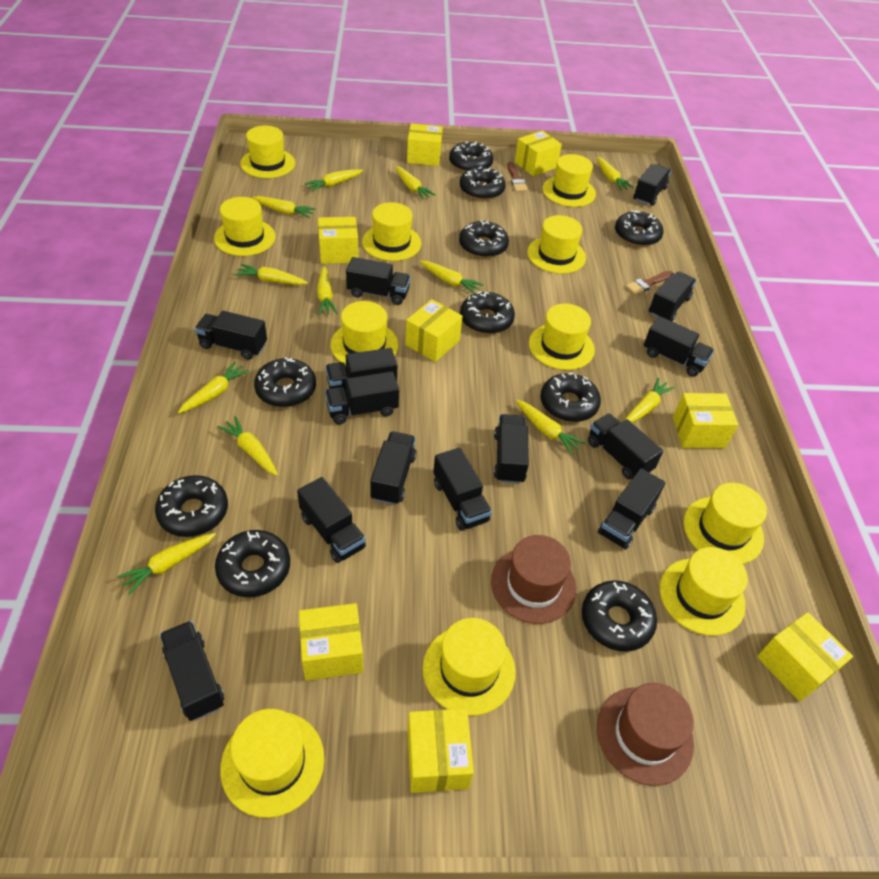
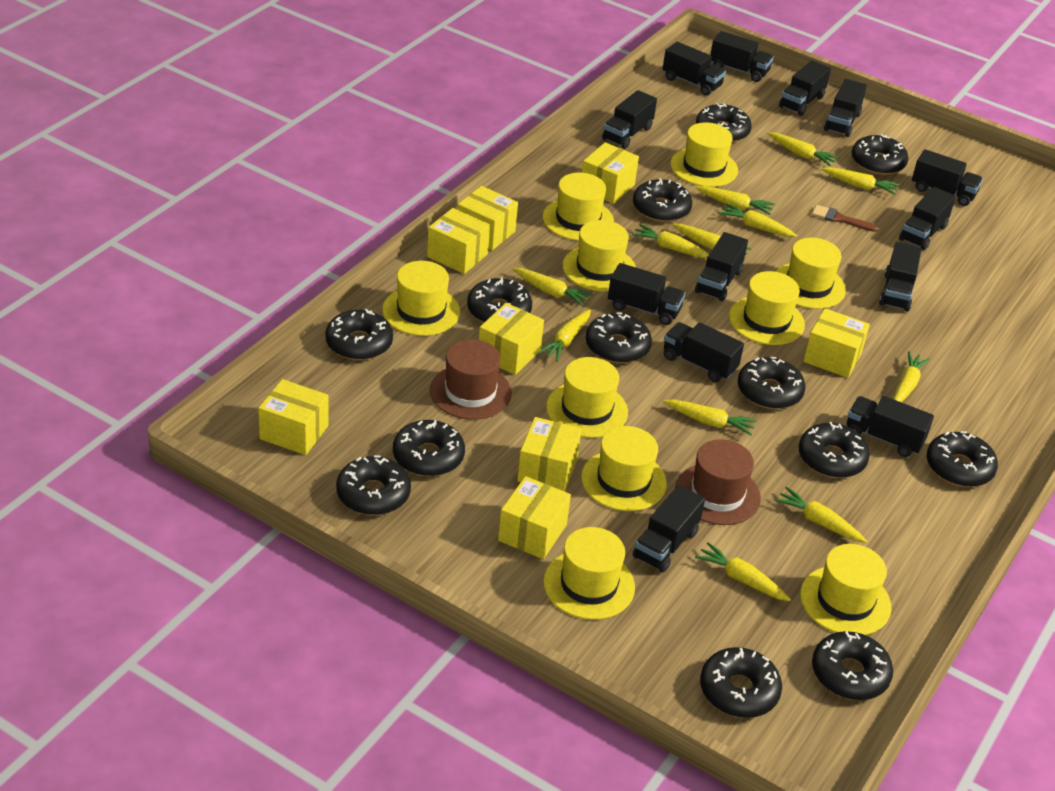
black donut: [155,475,228,537] [215,530,290,597] [254,357,316,407] [449,141,493,172] [459,220,509,258] [460,167,505,200] [460,291,515,334] [541,373,601,422] [582,580,657,652] [615,210,664,247] = 10 -> [325,309,393,360] [336,456,411,515] [393,420,465,476] [467,278,532,323] [586,313,652,363] [633,178,692,222] [696,103,752,143] [700,647,782,718] [738,357,806,409] [799,422,870,478] [812,631,893,700] [852,134,908,175] [927,431,998,487] = 13
black truck: [160,621,224,721] [195,311,267,360] [297,477,366,563] [325,348,397,391] [325,371,399,424] [346,257,411,305] [370,431,417,505] [433,448,492,531] [494,414,529,484] [588,413,663,479] [598,468,666,549] [633,164,671,206] [644,316,714,377] [649,272,696,321] = 14 -> [602,90,657,149] [608,263,685,325] [633,485,705,572] [663,42,726,96] [664,322,744,382] [695,232,748,301] [710,31,774,82] [779,60,831,116] [824,79,867,137] [847,396,934,457] [879,242,921,312] [899,187,956,250] [912,149,983,206] = 13
brown brush: [507,162,528,191] [626,271,673,295] = 2 -> [812,205,879,232] = 1
yellow hat: [214,197,275,256] [220,709,324,818] [240,125,295,178] [330,301,399,365] [362,202,422,261] [423,618,516,716] [527,215,586,274] [529,303,595,370] [542,154,596,207] [660,547,748,636] [684,483,767,564] = 11 -> [382,261,460,336] [543,172,614,241] [543,527,635,620] [546,357,628,438] [563,220,636,291] [581,426,667,511] [670,122,738,187] [729,271,805,345] [775,238,846,309] [800,544,891,635] = 10

